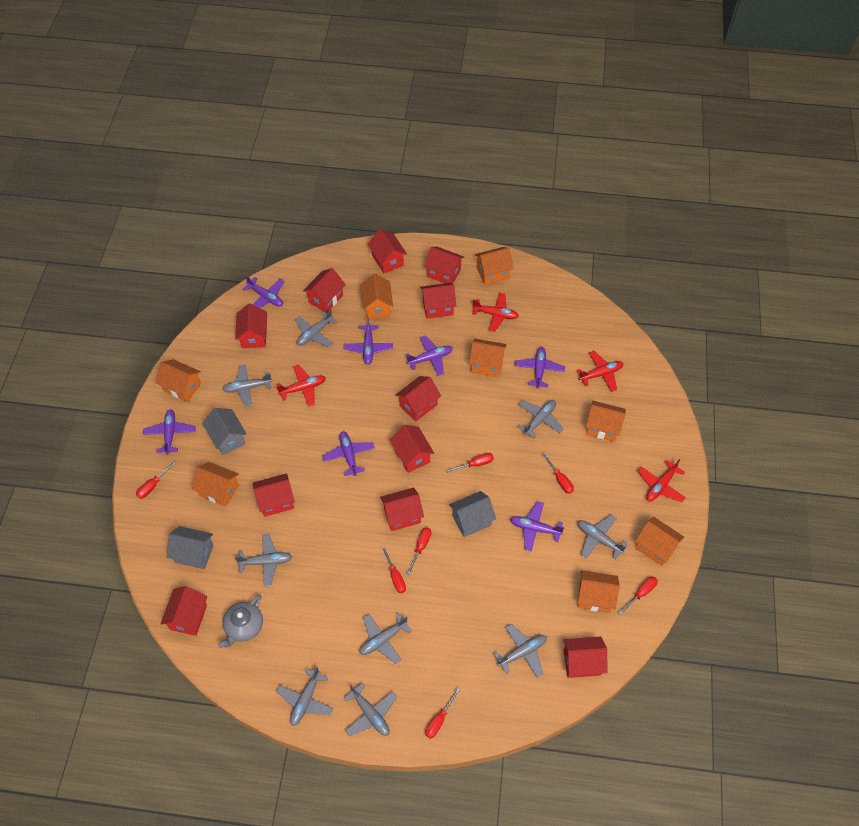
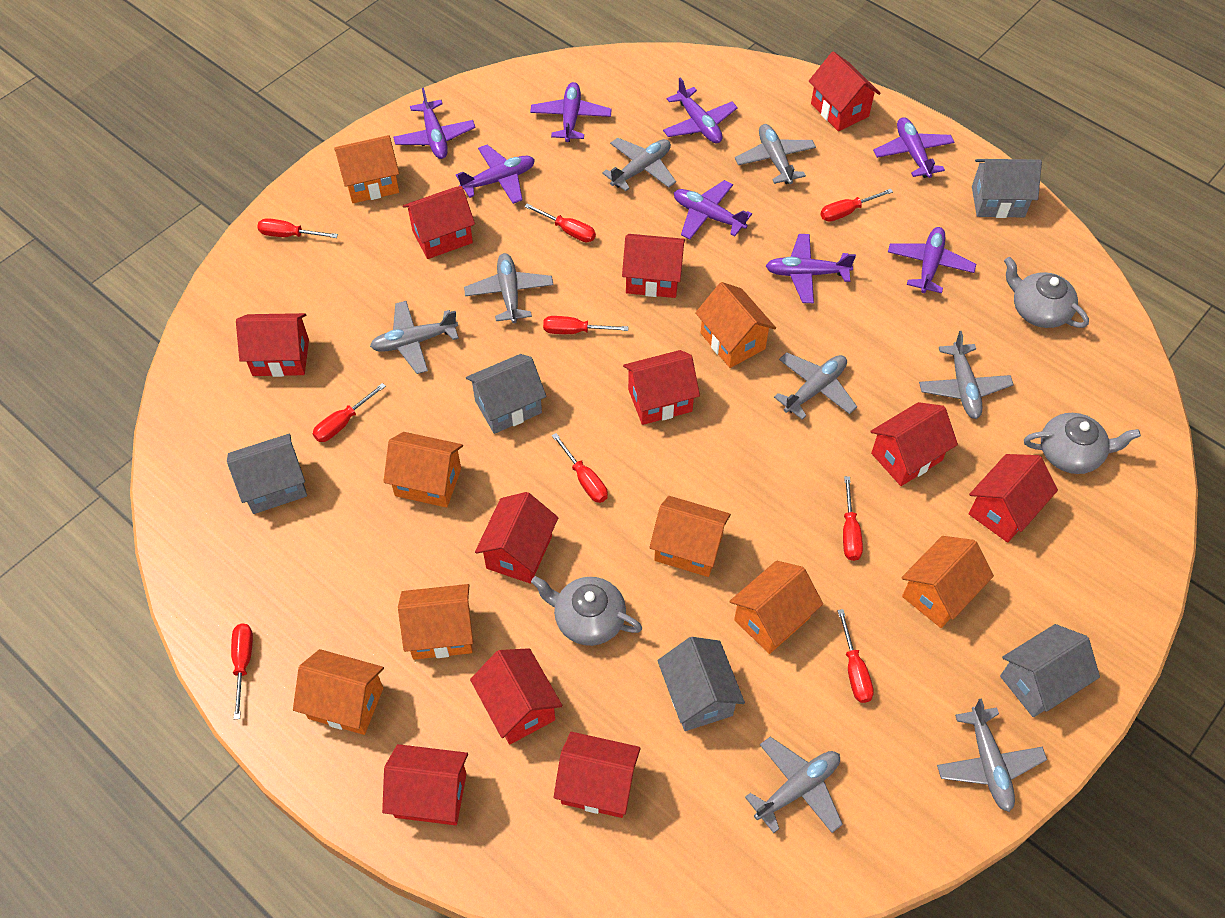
grey house: [167,526,214,569] [203,408,247,455] [449,491,496,537] = 3 -> [227,434,307,514] [466,354,547,434] [657,637,745,731] [972,159,1042,218] [1000,624,1100,717] = 5
grey plane: [222,364,272,407] [235,534,292,587] [276,667,333,726] [295,309,337,347] [344,683,397,737] [359,613,412,664] [494,624,547,677] [518,400,564,439] [578,515,628,559] = 9 -> [370,301,459,374] [464,253,553,323] [602,138,676,191] [735,124,816,184] [745,737,843,833] [774,352,857,420] [919,331,1014,419] [937,699,1047,812] = 8
grey teapot: [218,595,263,648] = 1 -> [531,576,642,646] [1004,257,1089,328] [1024,413,1141,474] = 3
purple plane: [143,409,196,455] [243,275,284,308] [322,431,375,476] [344,318,393,365] [405,336,453,376] [510,501,564,552] [515,347,565,389] = 7 -> [393,88,475,159] [456,145,535,204] [530,82,612,142] [663,77,738,143] [674,180,752,239] [766,234,856,303] [873,117,955,178] [888,227,976,293] = 8
red plane: [277,365,326,407] [472,293,519,332] [577,351,624,392] [637,459,686,502] = 4 -> none = 0
red screwdriver: [136,461,176,499] [382,546,406,593] [407,527,431,575] [425,688,460,739] [446,453,494,473] [542,453,574,494] [618,577,658,615] = 7 -> [231,623,253,719] [257,218,338,238] [313,383,386,442] [524,203,596,242] [543,316,629,334] [552,433,608,503] [820,189,893,222] [837,609,874,703] [843,476,863,561] = 9

